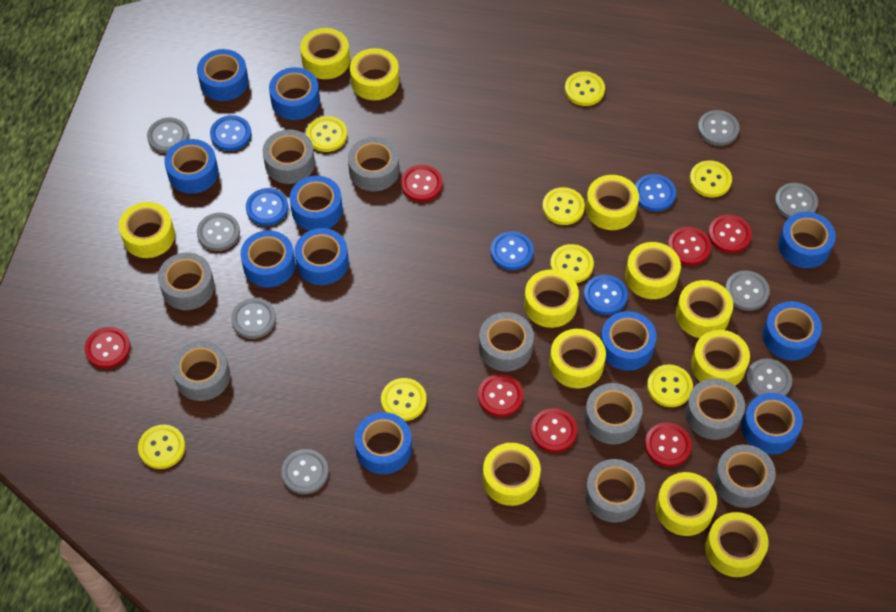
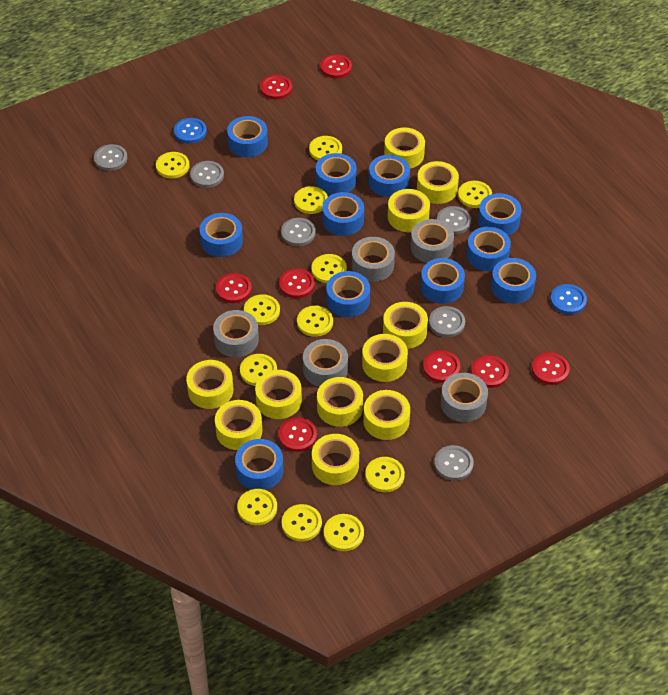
blue button: [210,115,251,151] [246,188,288,226] [491,231,534,270] [584,275,628,315] [635,174,676,212] = 5 -> [174,118,207,144] [550,284,587,314] = 2
grey button: [147,118,189,153] [197,213,240,251] [231,298,276,339] [281,449,329,494] [698,110,739,146] [725,271,770,311] [746,358,792,397] [775,183,818,218] = 8 -> [94,144,128,171] [190,161,224,188] [281,218,316,246] [429,306,465,337] [434,445,474,481] [437,206,471,234] = 6
grey tape: [158,253,215,310] [172,341,230,401] [263,130,315,184] [348,137,399,191] [479,312,534,372] [584,383,643,444] [585,459,645,523] [685,378,745,440] [714,445,776,508] = 9 -> [213,310,259,357] [303,339,348,387] [352,237,395,282] [411,219,454,263] [441,373,488,422] = 5
red button: [85,327,131,369] [401,165,443,202] [478,374,524,417] [531,408,577,452] [645,422,692,467] [668,227,711,266] [708,215,752,253] = 7 -> [216,273,252,303] [260,75,292,100] [278,417,317,452] [279,268,315,298] [320,54,352,78] [423,350,461,383] [471,355,509,388] [532,352,570,385] = 8
yellow button: [138,425,185,469] [306,116,347,152] [381,378,427,421] [542,187,585,225] [550,244,594,283] [565,71,605,106] [647,364,693,407] [690,160,732,198] = 8 -> [156,152,189,178] [237,489,277,525] [240,354,277,386] [244,294,280,325] [282,504,322,541] [294,186,328,214] [297,306,333,337] [309,136,342,160] [311,254,347,283] [324,514,364,551] [365,457,405,492] [458,181,492,208] = 12
yellow tape: [119,202,175,258] [300,28,350,79] [350,48,399,100] [483,443,541,506] [524,269,579,328] [550,329,606,388] [586,175,639,230] [625,242,681,299] [656,472,717,536] [676,280,733,338] [691,330,750,386] [705,512,769,577] = 12 -> [186,360,233,409] [215,400,262,450] [255,370,302,419] [312,434,359,485] [317,377,363,427] [362,334,408,382] [363,390,410,440] [383,302,428,349] [384,127,425,168] [388,189,430,232] [417,161,459,204] = 11

